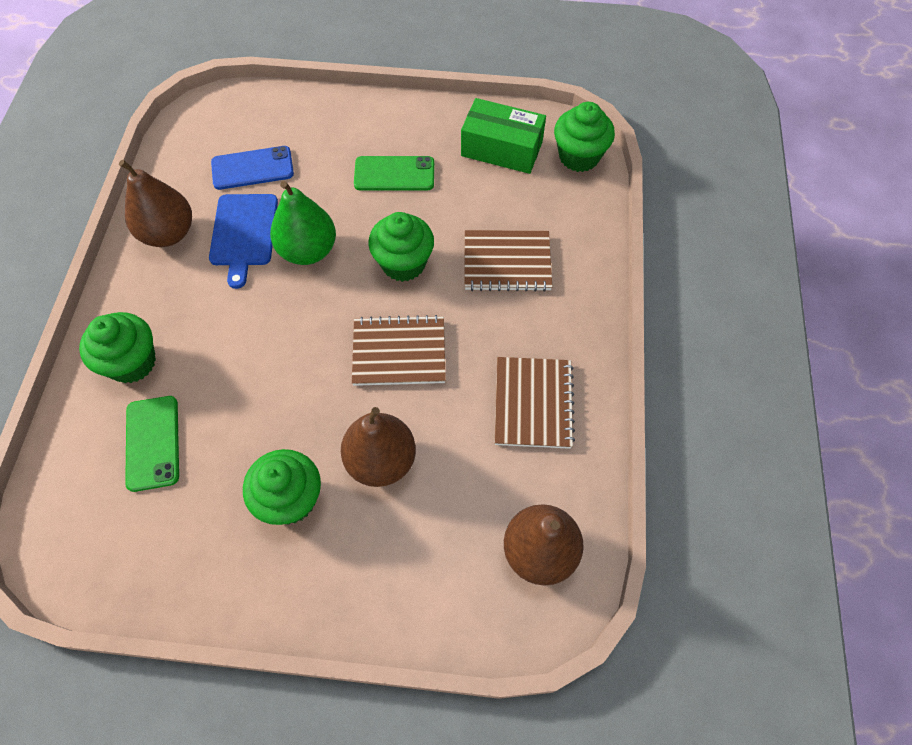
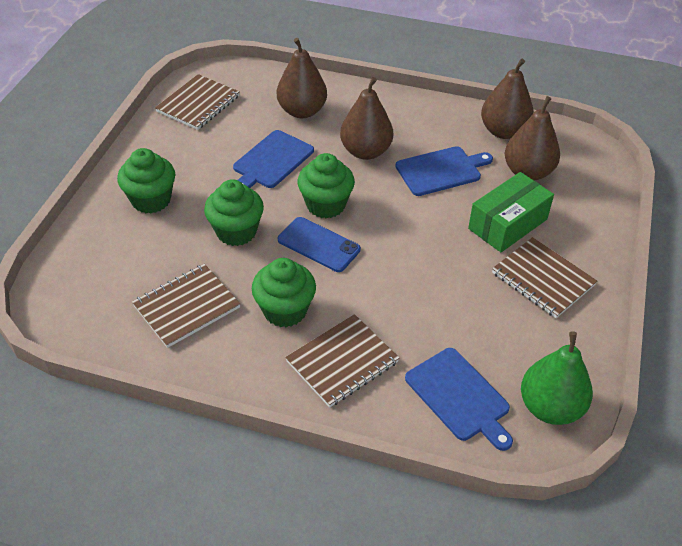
blue cutting board: [209,194,278,289] = 1 -> [233,130,314,188] [395,146,493,196] [405,348,513,451] = 3
brown notebook: [352,315,446,386] [465,230,552,292] [495,357,575,449] = 3 -> [132,264,240,348] [155,74,240,130] [285,314,399,407] [492,237,597,318] = 4
brown pear: [119,160,192,247] [341,407,416,487] [504,504,584,586] = 3 -> [277,38,327,118] [340,77,393,160] [481,59,534,139] [505,96,560,181] = 4
green phone: [125,396,179,492] [354,156,434,190] = 2 -> none = 0

